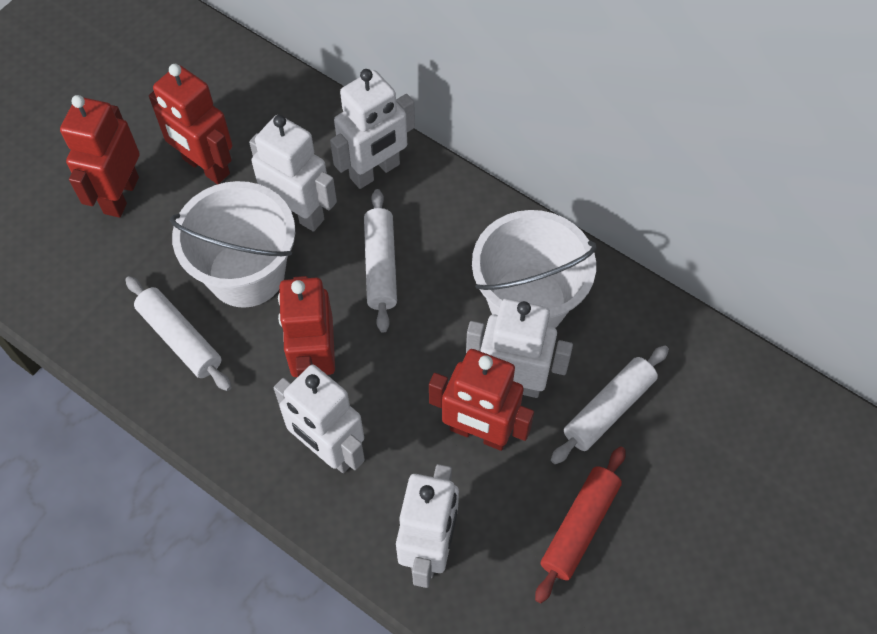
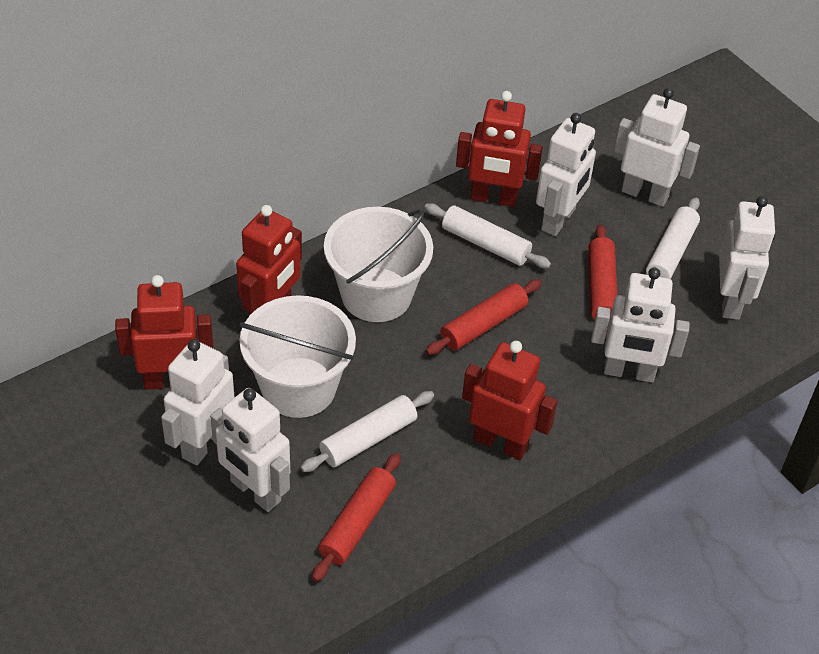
red rolling pin: [535,447,626,603] = 1 -> [312,453,401,582] [425,280,542,355] [589,225,617,338] = 3
white robot: [249,115,337,232] [273,365,365,473] [330,69,415,189] [396,464,459,588] [466,299,573,398] = 5 -> [161,339,235,465] [210,388,290,512] [536,113,596,236] [591,267,690,383] [614,88,700,207] [719,196,775,320] = 6

